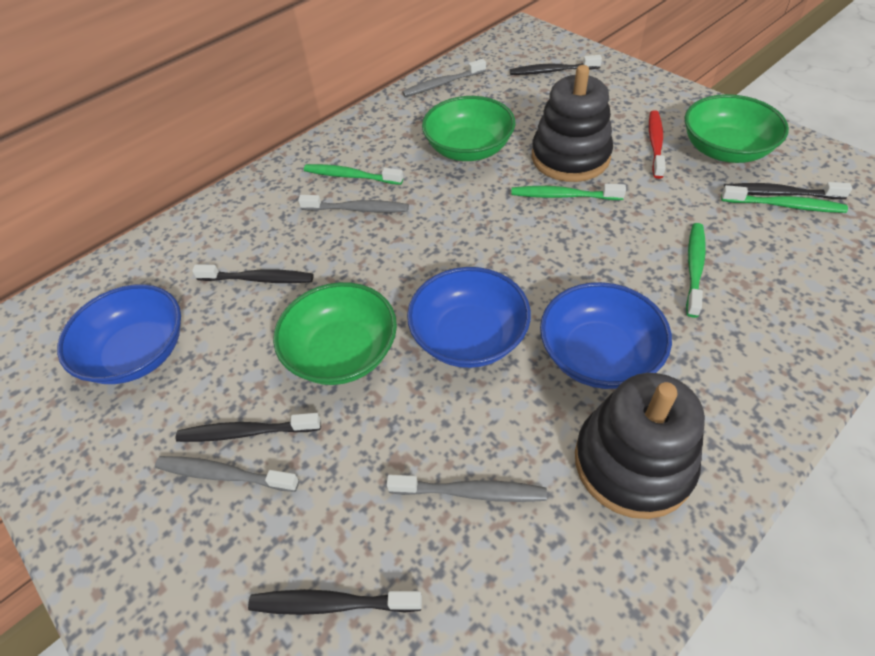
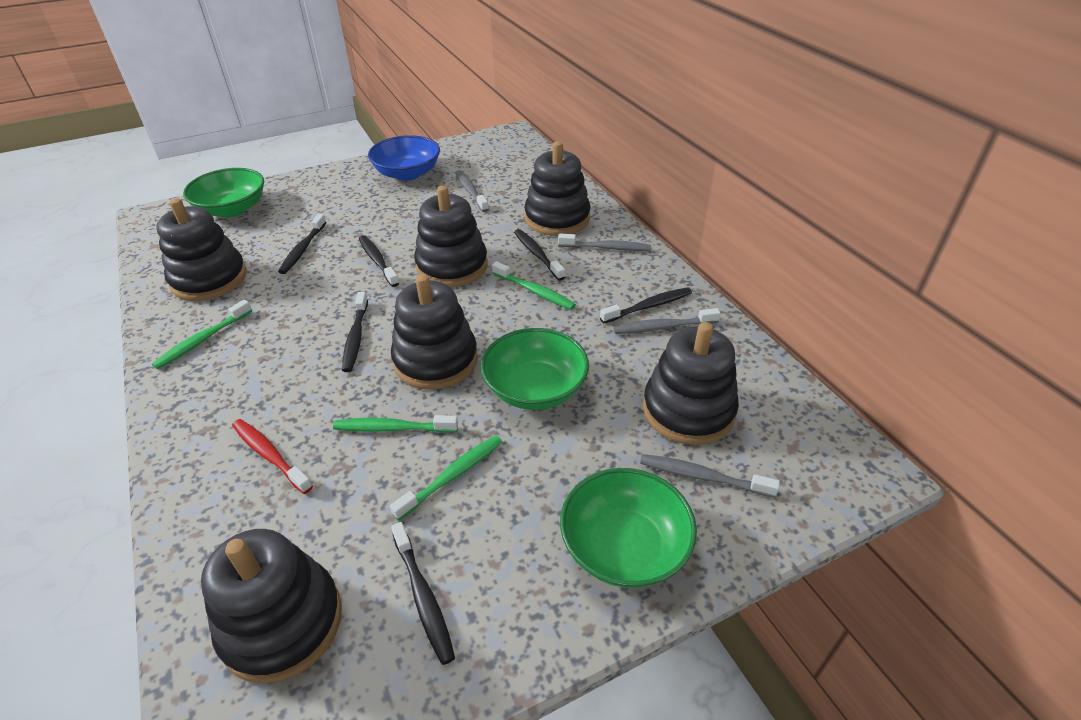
black stacking toy: [532,65,613,182] [575,373,705,519] = 2 -> [156,198,247,301] [201,529,342,683] [391,274,478,390] [414,186,488,287] [524,141,590,236] [643,322,739,445] = 6
black toothbrush: [176,413,321,442] [192,264,313,283] [248,589,422,615] [510,55,602,75] [724,182,852,199] = 5 -> [278,214,326,274] [342,292,368,372] [359,235,399,287] [391,522,455,665] [514,229,565,281] [600,287,692,323] = 6
blue bowl: [57,284,181,384] [407,267,531,368] [540,282,672,389] = 3 -> [368,135,440,181] = 1

